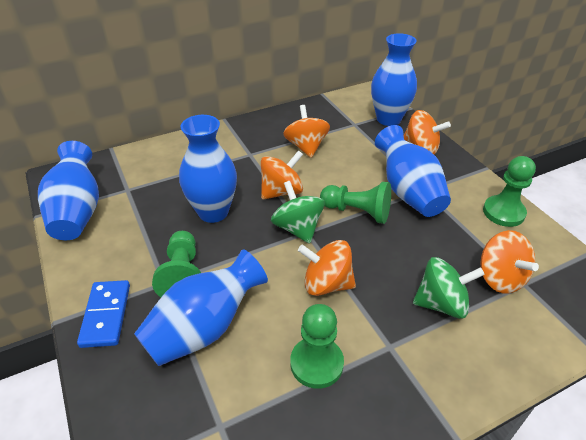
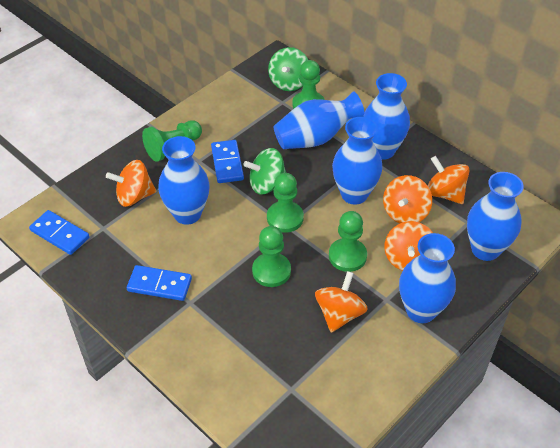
blue domino: [77,280,130,348] = 1 -> [29,210,90,255] [127,265,192,301] [211,140,244,183] = 3
blue vase: [38,141,99,240] [134,249,268,366] [179,115,237,223] [371,33,417,126] [375,125,451,217] = 5 -> [158,136,209,225] [274,91,365,149] [332,117,382,205] [363,73,410,160] [399,233,456,323] [467,172,524,261] = 6
green pawn: [152,231,201,297] [290,304,344,389] [320,182,391,224] [483,156,536,227] = 4 -> [142,120,202,162] [252,226,291,287] [267,173,304,233] [292,60,325,109] [329,211,367,272] = 5

